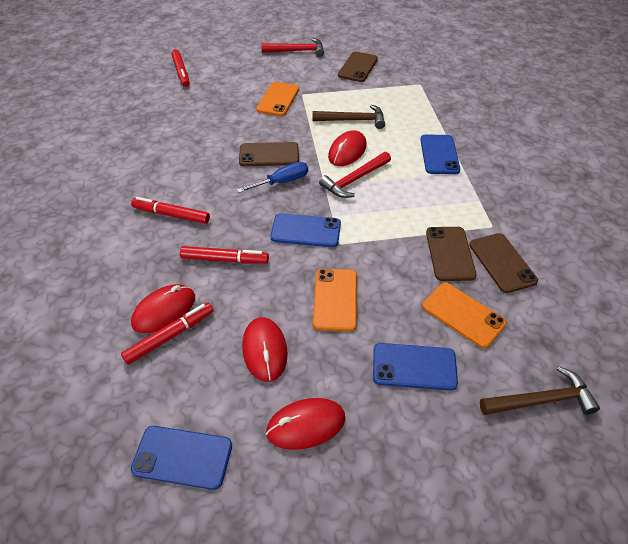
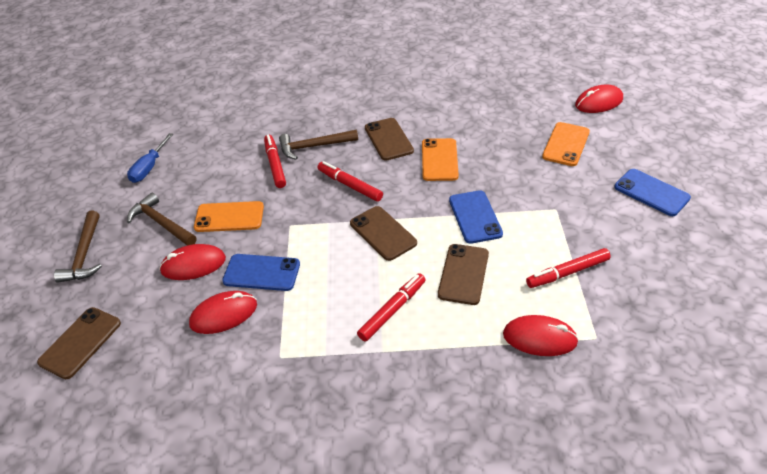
blue phone: [131,426,232,490] [270,213,341,247] [373,343,458,391] [420,135,460,174] = 4 -> [222,254,300,291] [449,190,503,244] [614,169,691,216] = 3
brown hammer: [313,105,385,129] [480,366,600,415] = 2 -> [54,210,102,283] [127,193,197,245] [279,130,358,160] = 3
red hammer: [261,38,324,57] [319,152,391,198] = 2 -> none = 0

